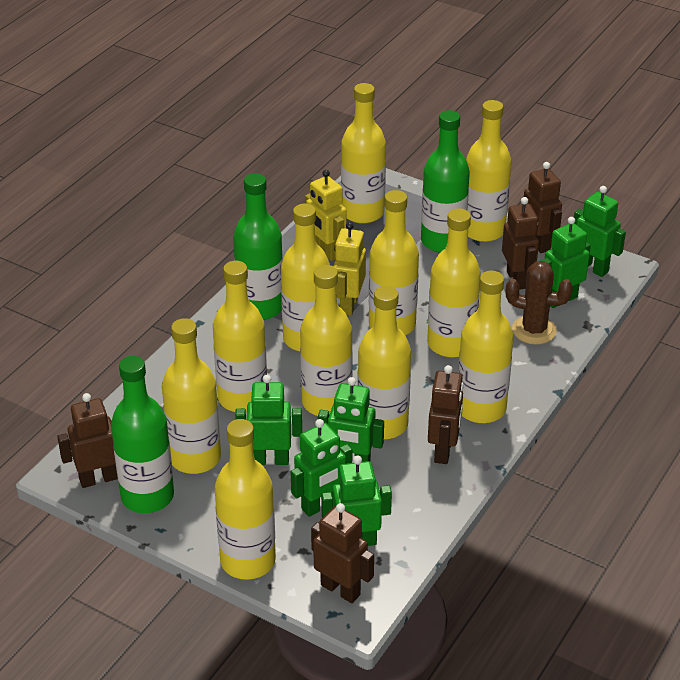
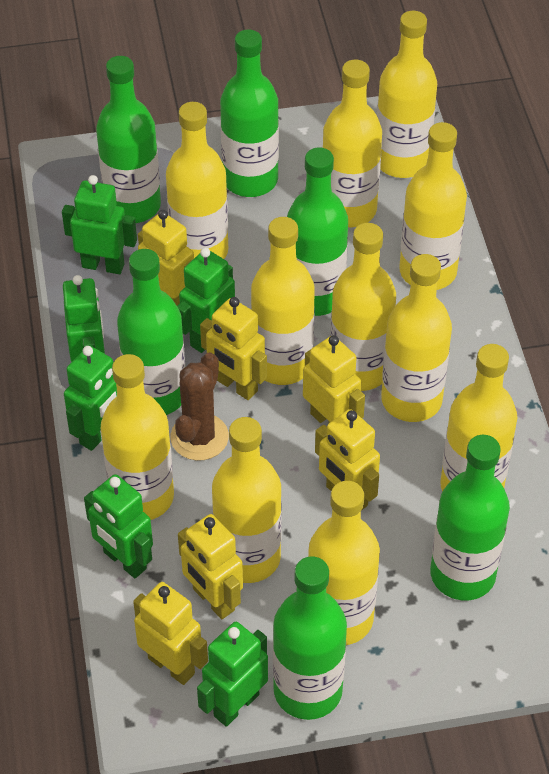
brown robot: [57,393,118,488] [311,503,374,603] [428,365,464,464] [502,197,539,290] [524,162,562,253] = 5 -> none = 0
green bottle: [111,356,174,513] [233,173,283,320] [421,110,470,253] = 3 -> [96,56,161,223] [117,249,185,415] [220,29,279,197] [273,556,347,720] [287,147,348,316] [430,435,510,600] = 6
yellow robot: [305,170,347,261] [333,222,366,316] = 2 -> [133,582,208,685] [138,210,194,306] [178,514,243,619] [200,297,267,400] [303,335,365,423] [315,409,380,511] = 6

